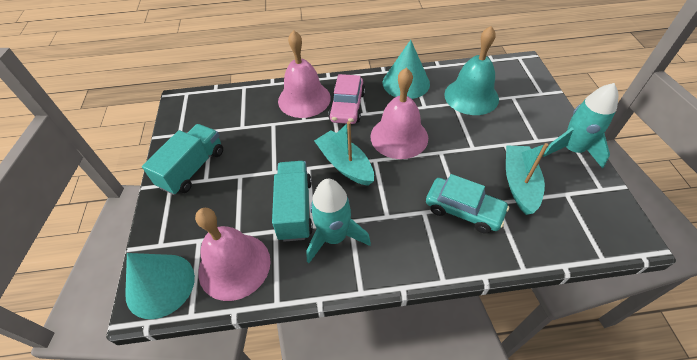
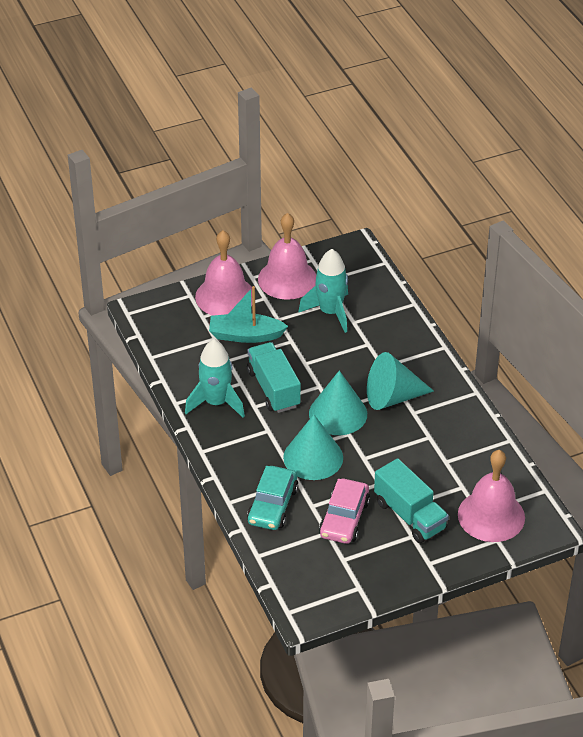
turquoise bell: [444,26,499,115] = 1 -> none = 0
turquoise boat: [314,121,374,186] [506,143,548,215] = 2 -> [209,286,288,343] = 1
turquoise cone: [125,253,195,319] [383,40,430,99] = 2 -> [283,415,343,480] [309,370,367,435] [367,352,434,410] = 3

